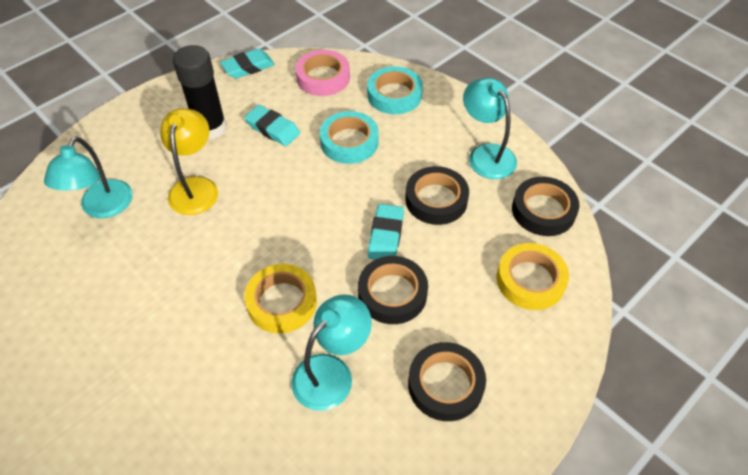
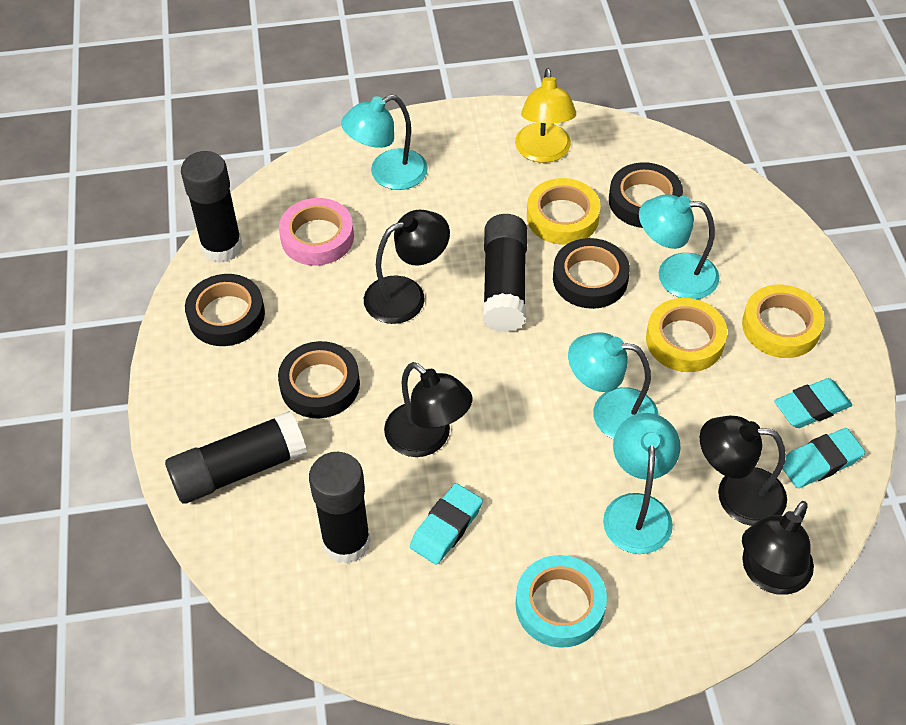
black glue stick: [173,45,227,139] = 1 -> [165,411,307,504] [181,151,242,263] [309,452,371,564] [483,214,527,333] = 4
black lamp: none = 0 -> [364,210,450,324] [384,362,473,457] [700,416,787,526] [742,501,814,595] = 4
turquoise lamp: [44,136,133,218] [291,294,372,411] [463,78,517,179] = 3 -> [341,95,428,190] [568,332,658,439] [603,413,681,554] [639,194,719,299] = 4
turquoise tape: [320,111,379,164] [367,66,423,114] = 2 -> [516,555,607,648] = 1
yellow tape: [244,264,317,333] [497,243,569,310] = 2 -> [527,178,601,245] [646,298,727,372] [742,284,825,358] = 3

